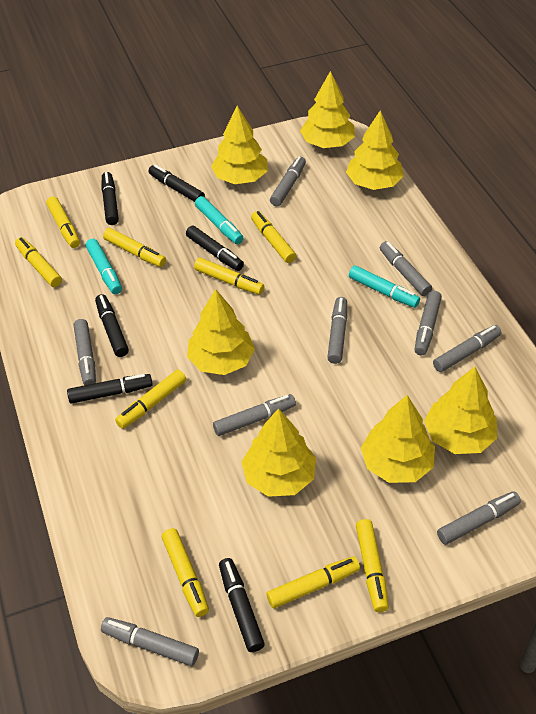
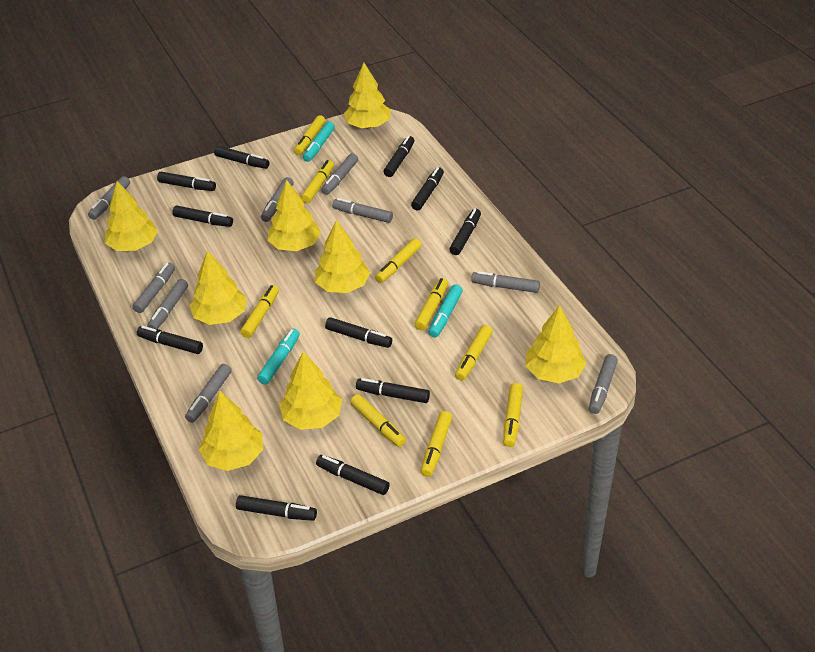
black marker: [67,374,153,404] [95,294,129,357] [102,172,119,225] [149,164,205,202] [186,226,244,271] [219,558,265,652] = 6 -> [137,326,203,354] [157,172,216,191] [172,206,233,227] [214,146,269,169] [236,495,317,521] [316,455,390,495] [325,317,392,348] [356,378,430,403] [383,136,414,177] [411,167,444,211] [449,209,481,255] = 11
yellow tree: [187,289,255,375] [211,106,268,184] [242,408,316,497] [300,71,355,148] [346,110,404,190] [361,395,435,483] [424,367,497,454] = 7 -> [105,181,158,251] [190,250,247,325] [199,391,263,471] [267,180,321,251] [279,351,342,430] [315,220,370,293] [343,63,391,128] [525,305,587,383] = 8

